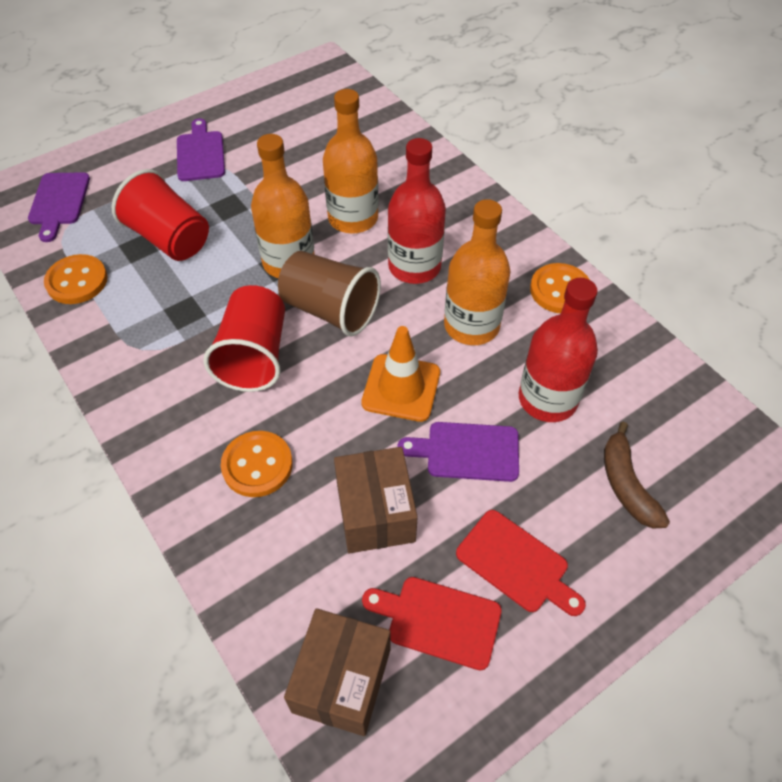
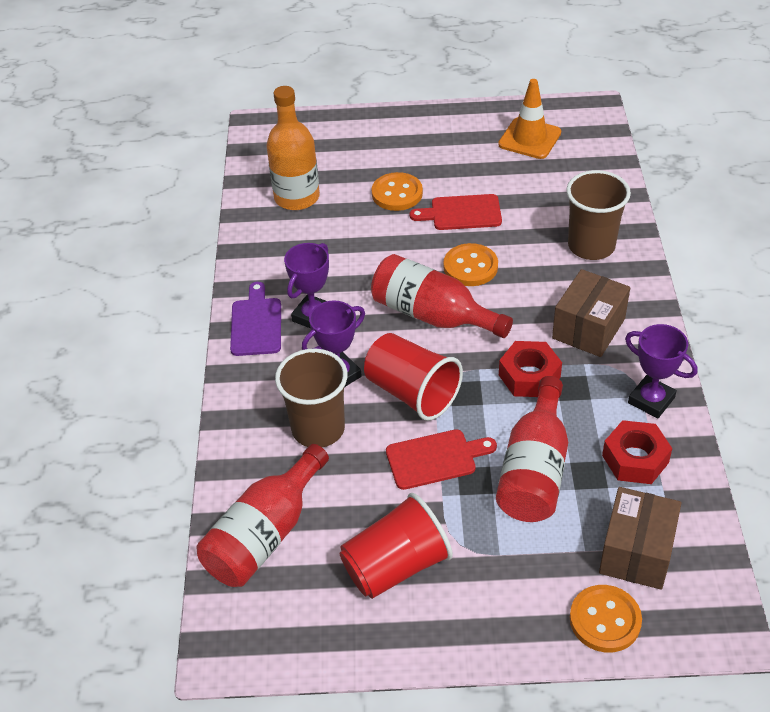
brown banana: [604,422,670,529] = 1 -> none = 0
brown cup: [278,251,381,337] = 1 -> [275,348,348,447] [566,170,631,260] = 2
orange bottle: [251,134,315,278] [323,89,379,234] [444,199,510,345] = 3 -> [266,86,320,210] = 1
purple cutting board: [28,173,90,242] [177,118,225,181] [398,422,519,482] = 3 -> [230,282,281,356] = 1
purple trophy: none = 0 -> [284,243,329,328] [302,300,365,387] [625,324,697,419] = 3
red bottle: [388,138,446,284] [519,278,598,422] = 2 -> [196,444,329,587] [371,254,513,338] [496,376,568,522] = 3
red nut: none = 0 -> [499,341,562,397] [602,420,672,484] = 2

